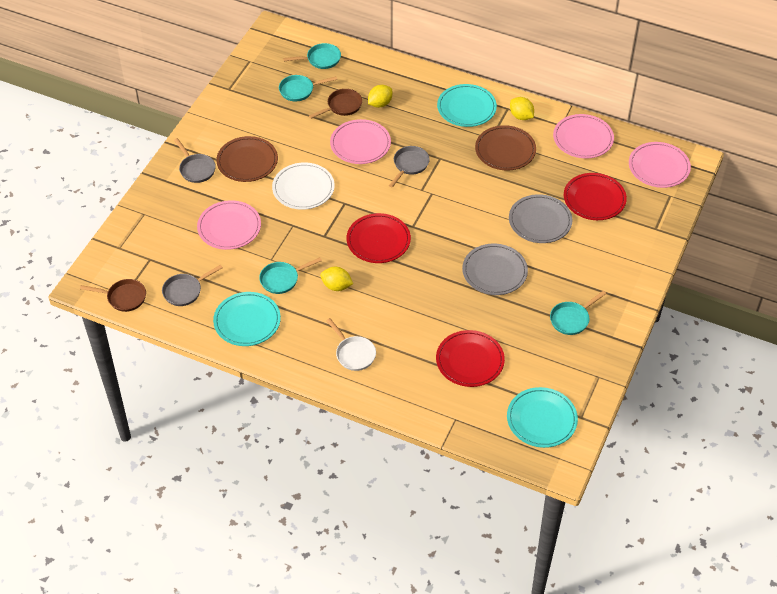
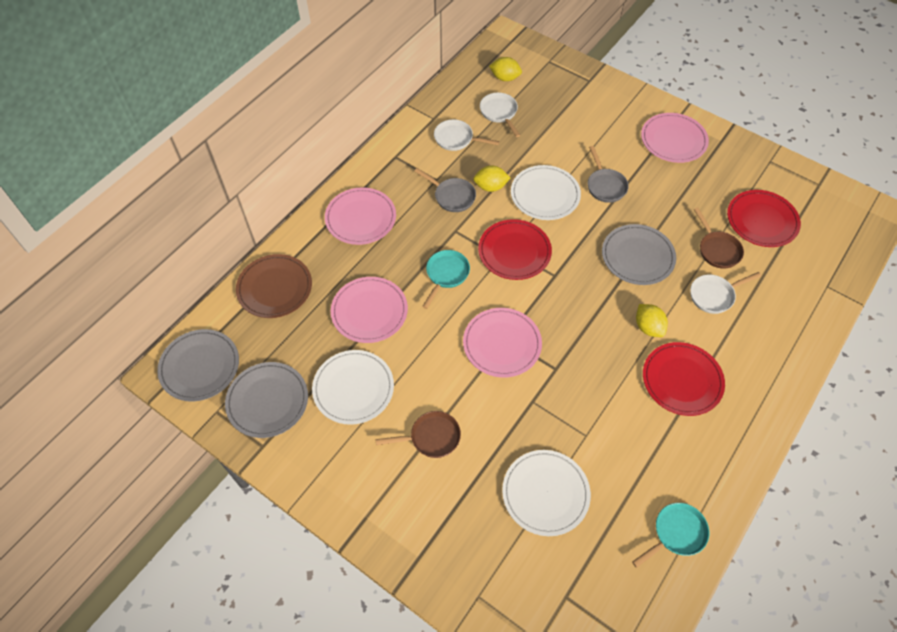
brown plate: [216,136,278,182] [475,125,536,171] = 2 -> [236,254,312,318] = 1
grey pan: [162,265,223,306] [174,138,216,183] [389,146,430,187] = 3 -> [414,168,476,212] [588,146,629,203] = 2
grey plate: [462,244,528,295] [509,194,573,243] = 2 -> [157,329,239,402] [225,362,308,438] [602,224,676,285] = 3
turquoise pan: [259,257,322,294] [279,75,337,101] [283,43,341,69] [550,291,606,335] = 4 -> [422,250,470,309] [632,503,709,568] = 2
turquoise plate: [213,292,281,346] [437,84,497,127] [507,387,578,448] = 3 -> none = 0
white pan: [326,318,376,371] = 1 -> [434,119,500,151] [480,92,520,137] [690,272,761,314] = 3
white plate: [272,162,335,210] = 1 -> [312,350,394,425] [502,450,591,536] [511,165,581,220] = 3

